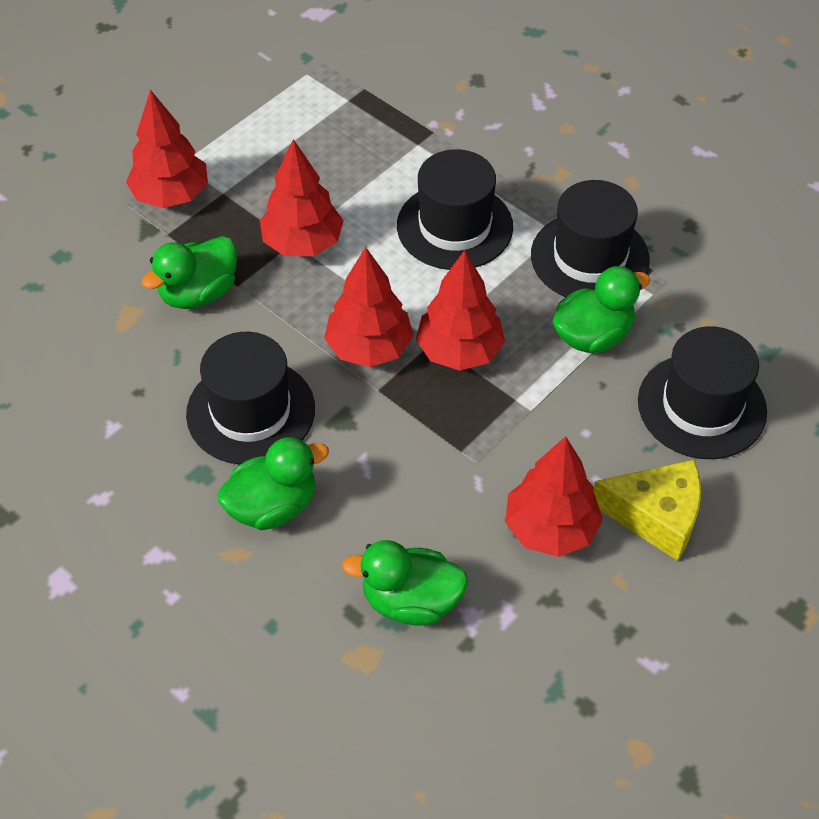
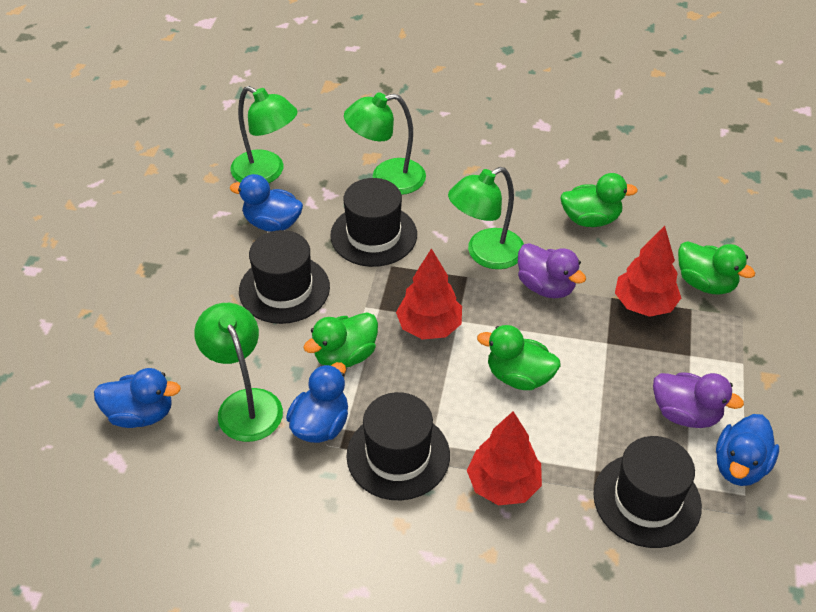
blue duck: none = 0 -> [94,368,181,428] [230,174,303,232] [286,362,348,443] [716,414,779,486] = 4
green lamp: none = 0 -> [194,303,283,442] [230,86,298,183] [344,92,426,195] [448,167,524,269] = 4
purple duck: none = 0 -> [518,243,586,299] [653,372,744,428] = 2
red tree: [126,90,208,208] [260,139,344,256] [324,247,414,367] [416,250,505,371] [505,436,603,557] = 5 -> [396,248,462,340] [467,411,542,505] [615,226,681,317] = 3
yellow cheese: [593,460,701,561] = 1 -> none = 0

